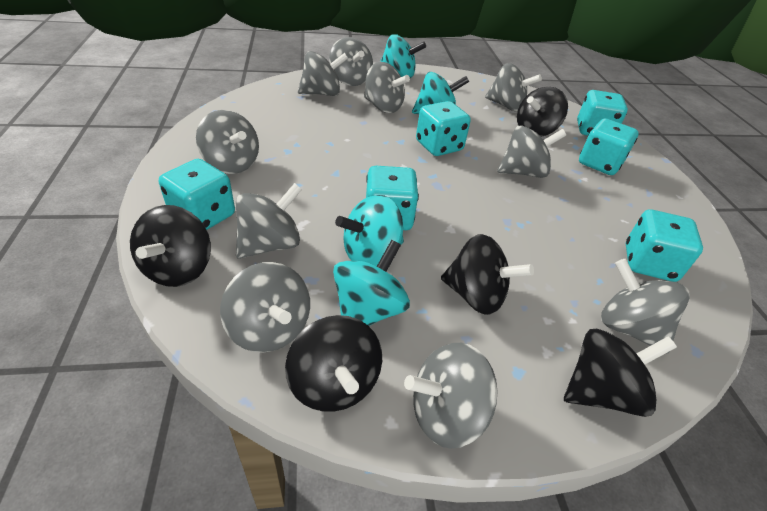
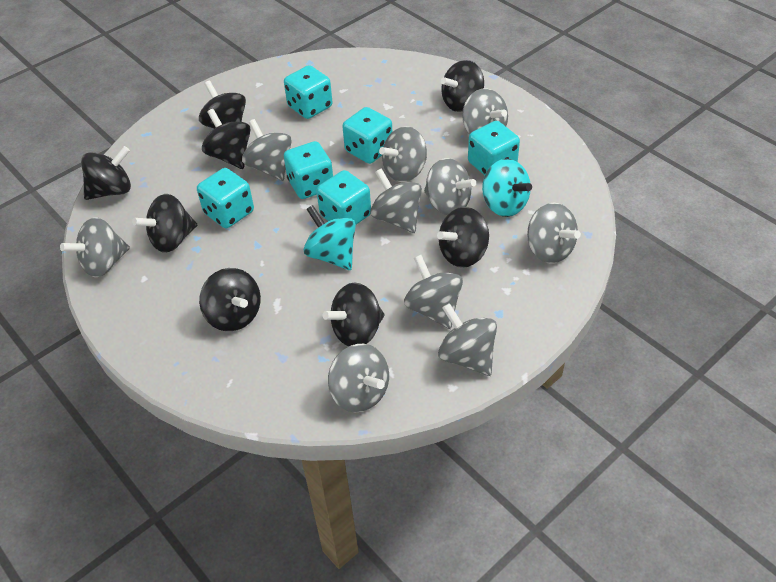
black spinning top: [130,205,211,287] [285,315,382,411] [441,234,534,315] [517,87,568,137] [564,329,677,417] = 5 -> [81,146,131,200] [132,194,197,253] [199,80,246,129] [199,268,261,331] [202,109,251,169] [323,282,384,347] [437,207,489,268] [441,60,484,112] = 8
turquoise spinning top: [333,240,410,326] [335,195,404,267] [380,34,426,78] [412,72,469,114] = 4 -> [303,205,356,270] [482,159,532,217] = 2

